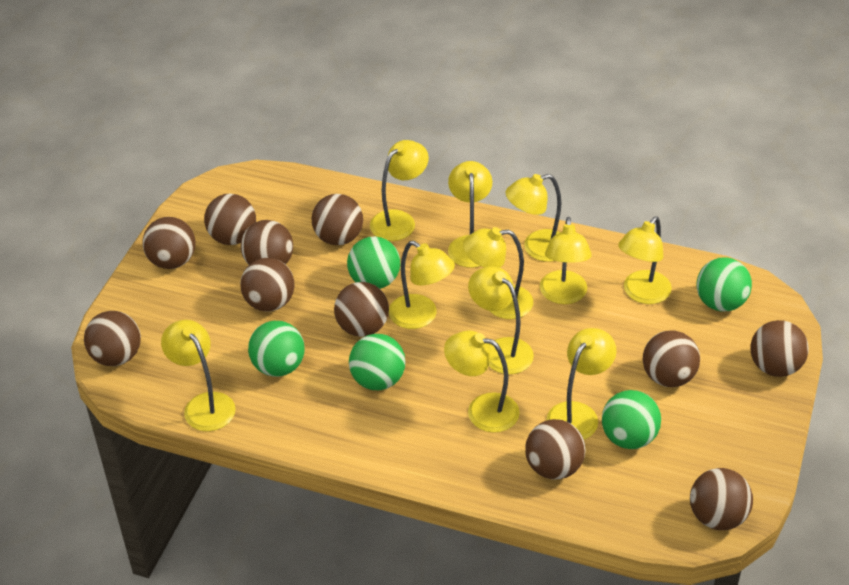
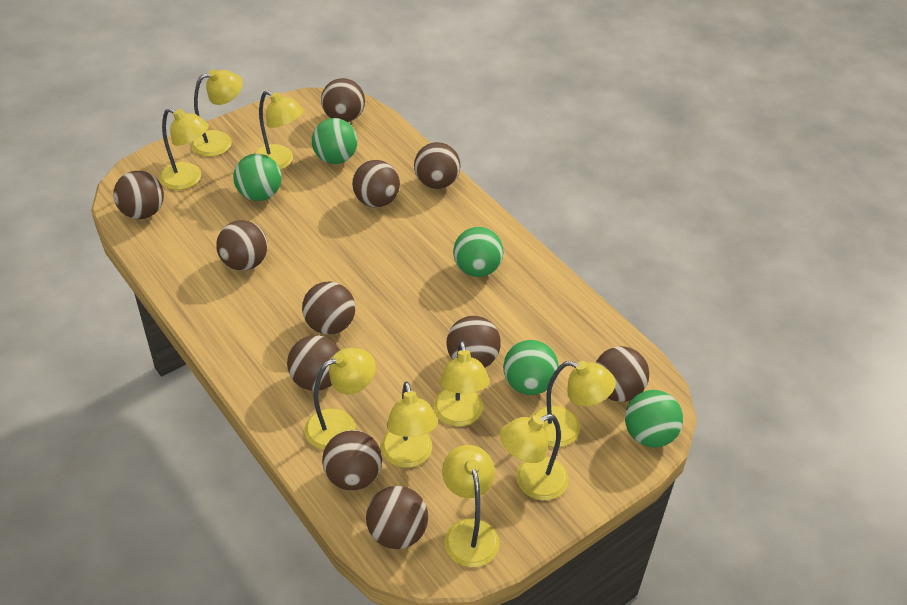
yellow lamp: [161,320,236,431] [370,140,429,241] [389,241,455,329] [444,331,520,433] [448,161,492,268] [463,227,533,319] [468,266,534,374] [505,174,561,262] [540,217,592,304] [546,328,616,440] [618,217,672,304] = 11 -> [159,108,209,190] [191,69,243,157] [254,90,304,170] [305,348,376,450] [381,382,438,468] [434,341,490,426] [442,445,499,567] [500,414,569,500] [532,361,616,447] = 9

